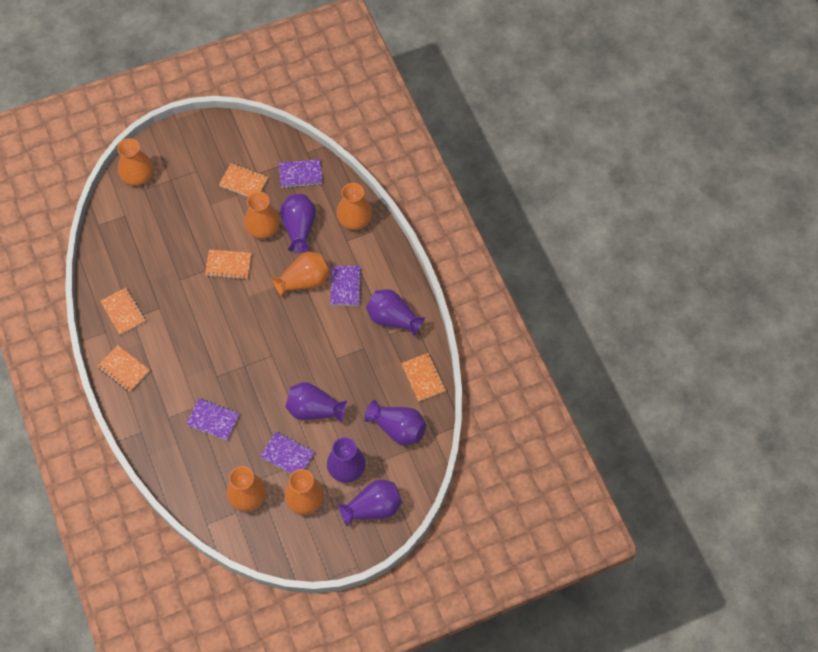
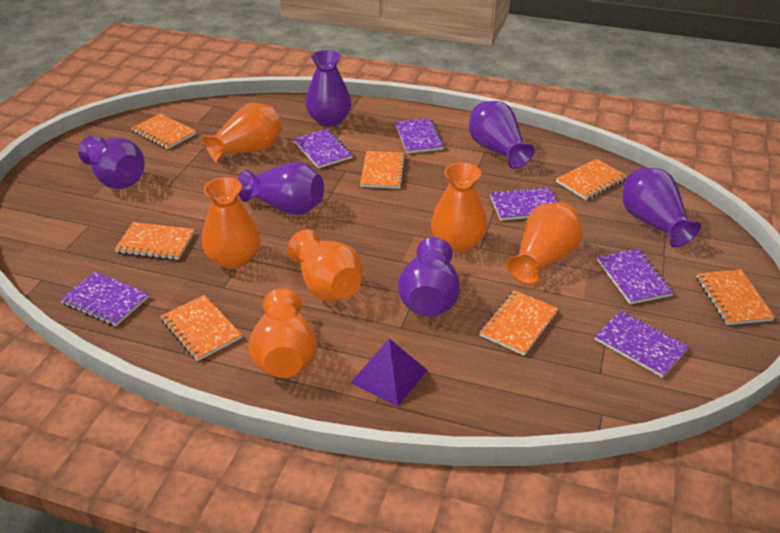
orange notebook: [97,345,150,392] [100,288,146,335] [205,249,252,280] [219,163,268,197] [401,353,446,402] = 5 -> [115,222,195,260] [131,114,196,149] [160,295,242,361] [360,151,406,189] [479,290,558,356] [556,159,627,200] [697,270,775,325] = 7
purple notebook: [186,398,240,440] [260,432,315,474] [279,159,322,188] [330,266,362,306] = 4 -> [60,272,149,326] [293,129,353,168] [395,118,444,153] [490,187,558,221] [594,310,689,378] [597,249,674,304] = 6
purple pyramid: none = 0 -> [350,339,427,406] = 1

